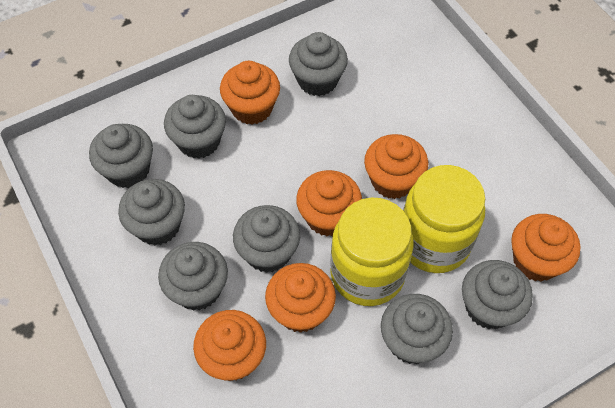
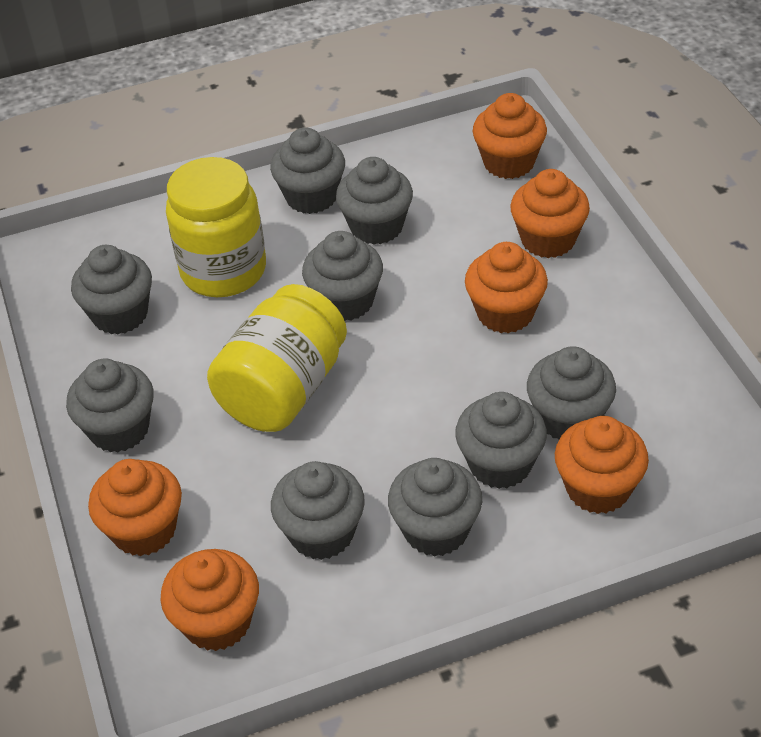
grey cupcake: [89,124,153,188] [118,179,185,245] [158,242,228,311] [164,95,226,159] [233,205,300,273] [289,32,348,96] [381,294,453,364] [462,260,533,329] = 8 -> [66,358,154,452] [71,245,152,334] [270,127,345,214] [271,461,365,560] [302,231,383,321] [336,157,413,245] [388,458,482,557] [455,392,547,489] [527,346,616,440] = 9

